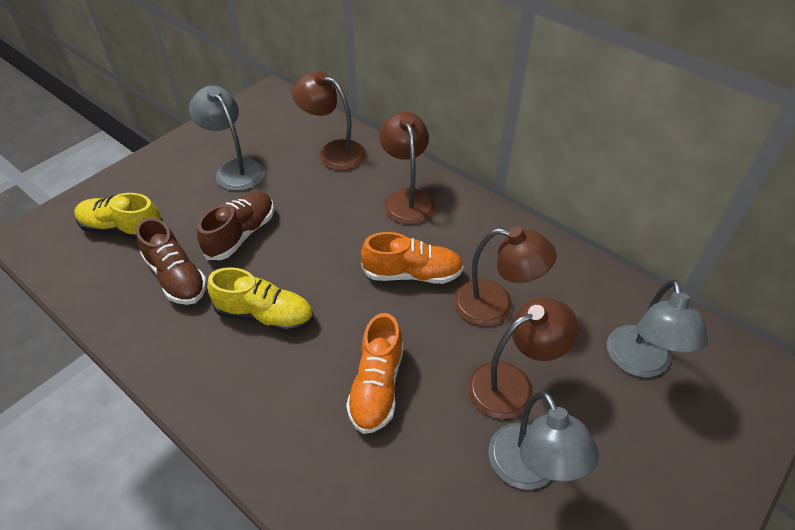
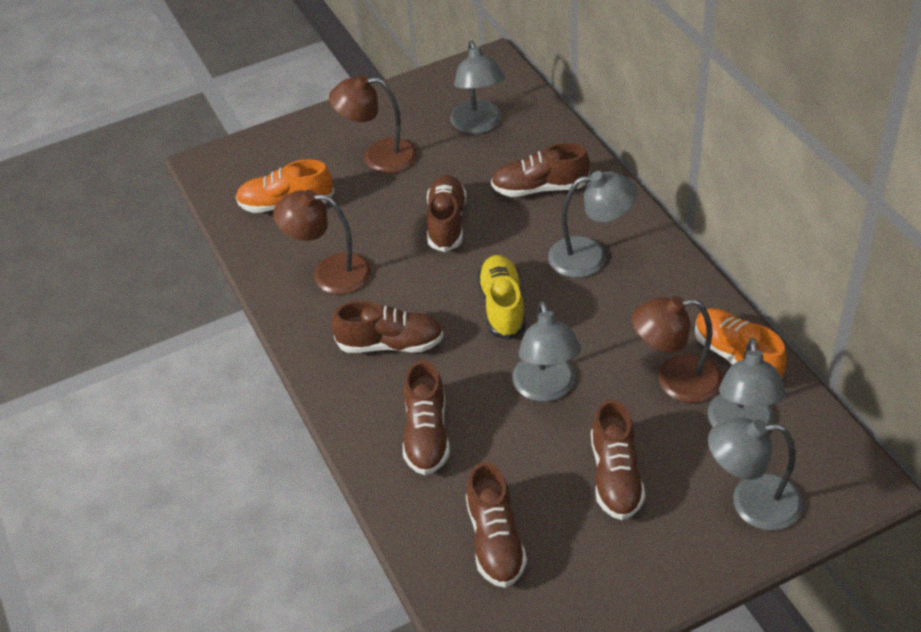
brown lamp: [291,71,366,170] [379,112,435,224] [453,227,557,326] [467,298,579,419] = 4 -> [273,190,371,294] [329,75,417,173] [632,296,723,403] = 3
brown shoe: [136,218,207,305] [197,192,274,260] = 2 -> [332,301,444,353] [403,360,450,475] [426,175,466,252] [466,462,527,588] [491,143,590,197] [591,399,645,520] = 6
grey lamp: [189,86,265,191] [489,391,599,490] [607,279,708,377] = 3 -> [450,41,505,134] [512,301,581,402] [548,171,637,278] [708,338,786,427] [708,417,803,531] = 5
yellow shoe: [74,193,163,240] [207,267,313,332] = 2 -> [477,255,526,340] = 1

